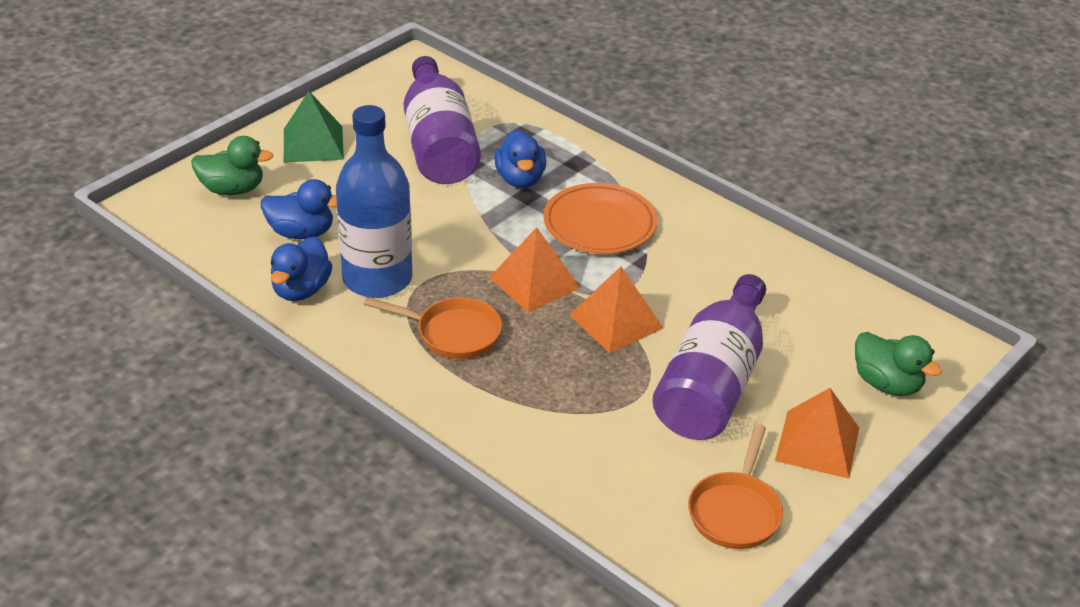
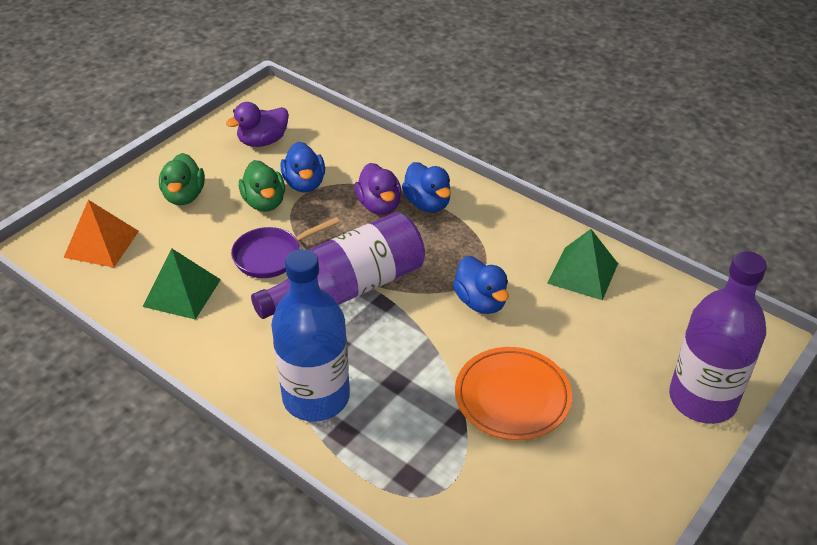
green pyramid: [284,91,344,163] = 1 -> [143,249,221,320] [547,229,618,300] = 2
orange pan: [364,297,502,359] [688,424,783,549] = 2 -> none = 0
orange pyramid: [489,227,581,312] [570,266,663,353] [775,388,859,479] = 3 -> [63,200,139,267] = 1
purple duck: none = 0 -> [226,102,289,147] [354,163,402,215] = 2
purple pan: none = 0 -> [231,217,340,278] = 1

